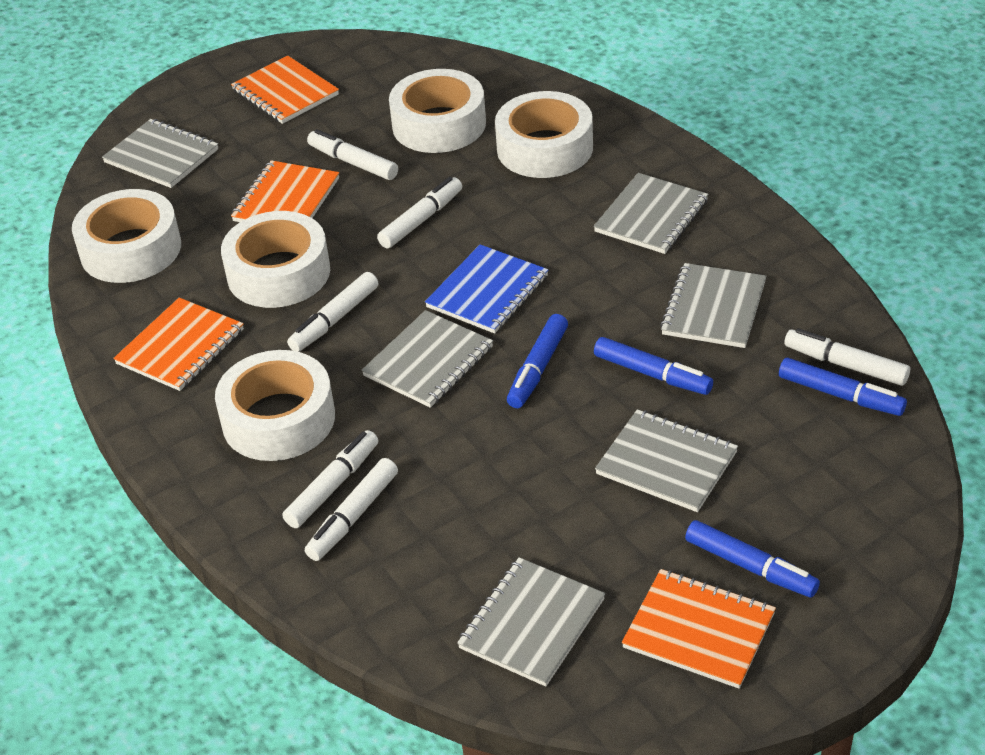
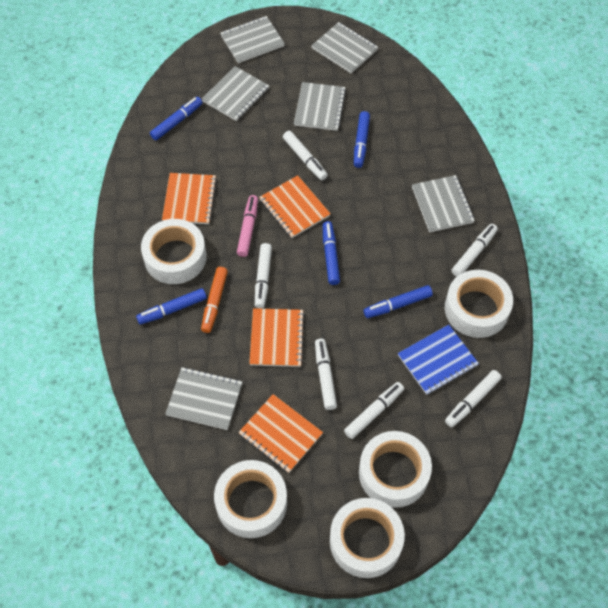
blue marker: [507,314,568,408] [594,337,713,395] [685,520,820,598] [779,358,907,416] = 4 -> [136,288,207,325] [150,97,202,140] [323,221,340,285] [354,111,370,168] [364,285,433,318] = 5
orange marker: none = 0 -> [201,267,228,333] = 1
pink marker: none = 0 -> [237,195,258,257] = 1

